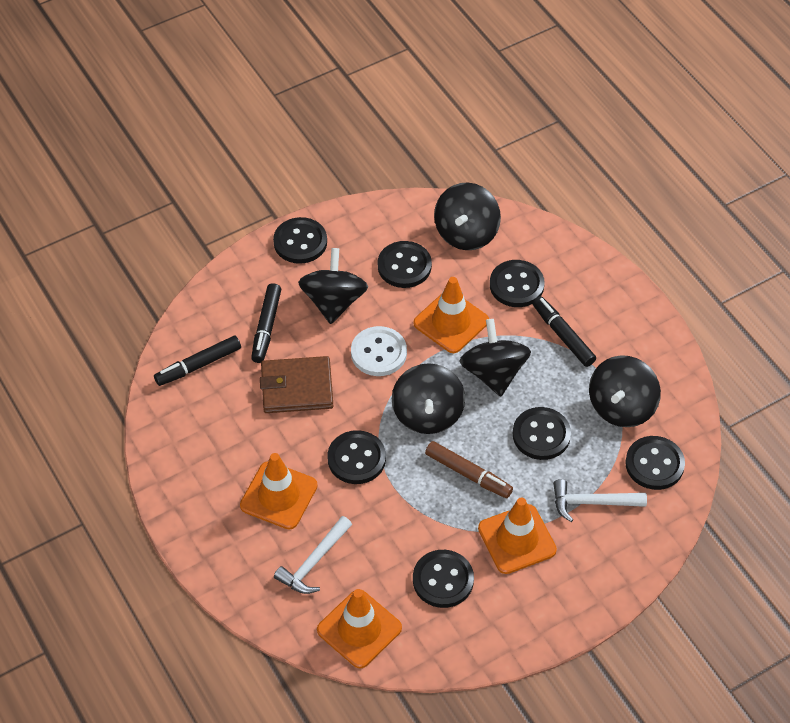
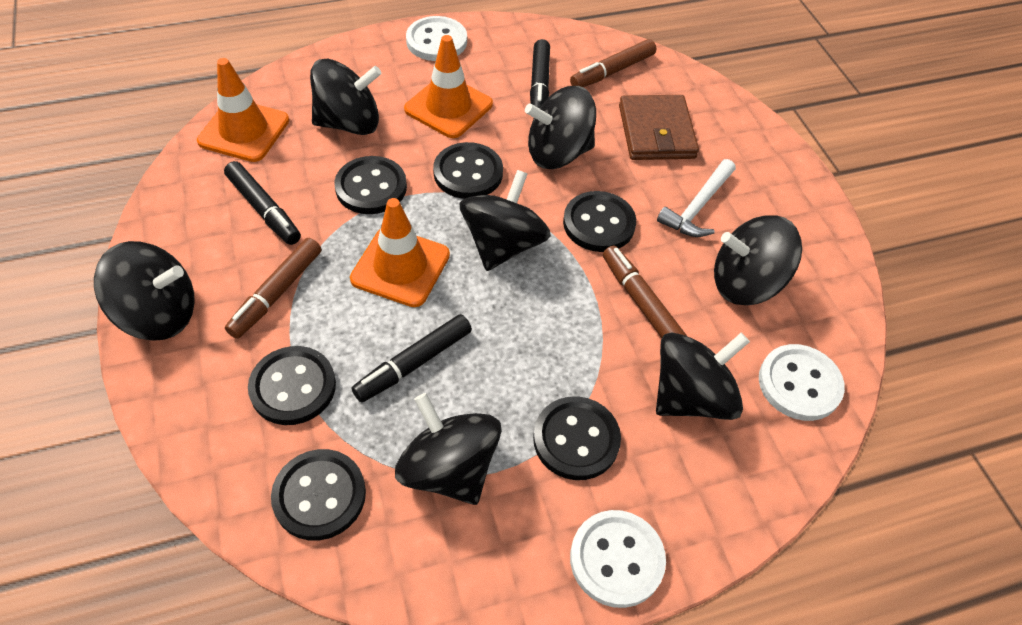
black button: [273,217,327,264] [327,430,386,484] [378,241,432,288] [413,550,474,608] [490,260,545,307] [513,407,571,460] [625,436,685,490] = 7 -> [248,346,336,425] [271,449,366,540] [334,156,407,214] [433,142,503,199] [533,396,621,480] [563,191,636,252] = 6
black spinning top: [298,248,368,324] [392,363,465,434] [434,183,501,250] [459,319,531,397] [589,355,661,427] = 5 -> [94,241,195,341] [310,59,381,135] [395,393,501,505] [460,170,551,271] [525,86,596,169] [656,333,750,420] [714,215,802,305] = 7
brown marker: [425,441,513,498] = 1 -> [225,238,321,339] [570,39,656,87] [603,246,687,338] = 3
orange traffic cone: [240,453,318,529] [317,589,402,669] [413,277,489,353] [478,497,557,574] = 4 -> [197,58,289,162] [350,198,450,307] [404,35,493,138] = 3
white button: [351,326,407,376] = 1 -> [406,16,467,61] [570,510,666,608] [759,344,845,421] = 3
white hammer: [274,516,352,594] [553,479,647,522] = 2 -> [657,159,736,237] = 1

